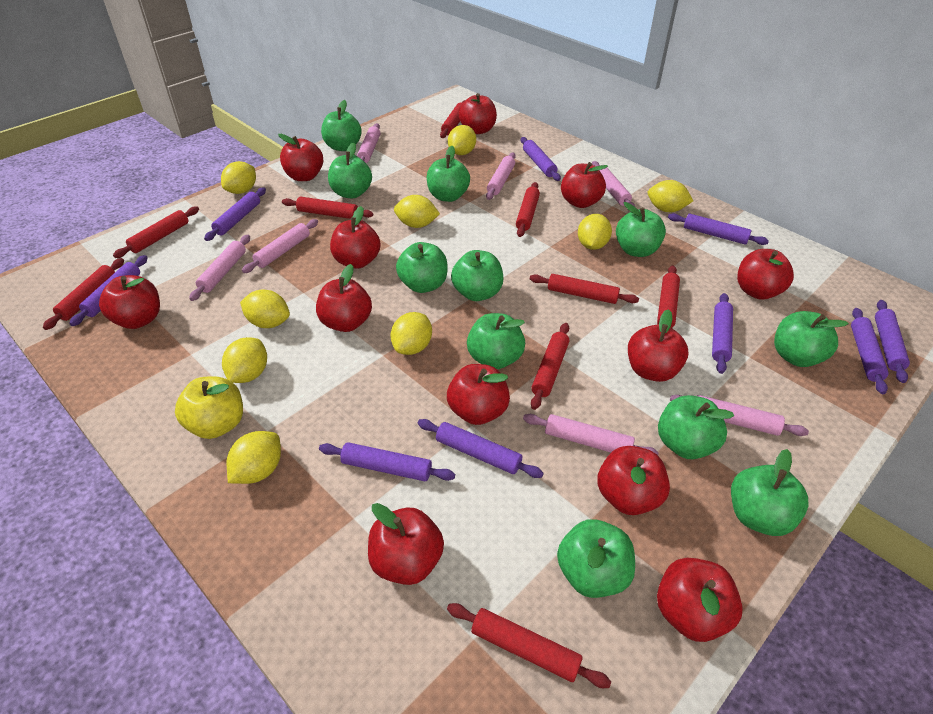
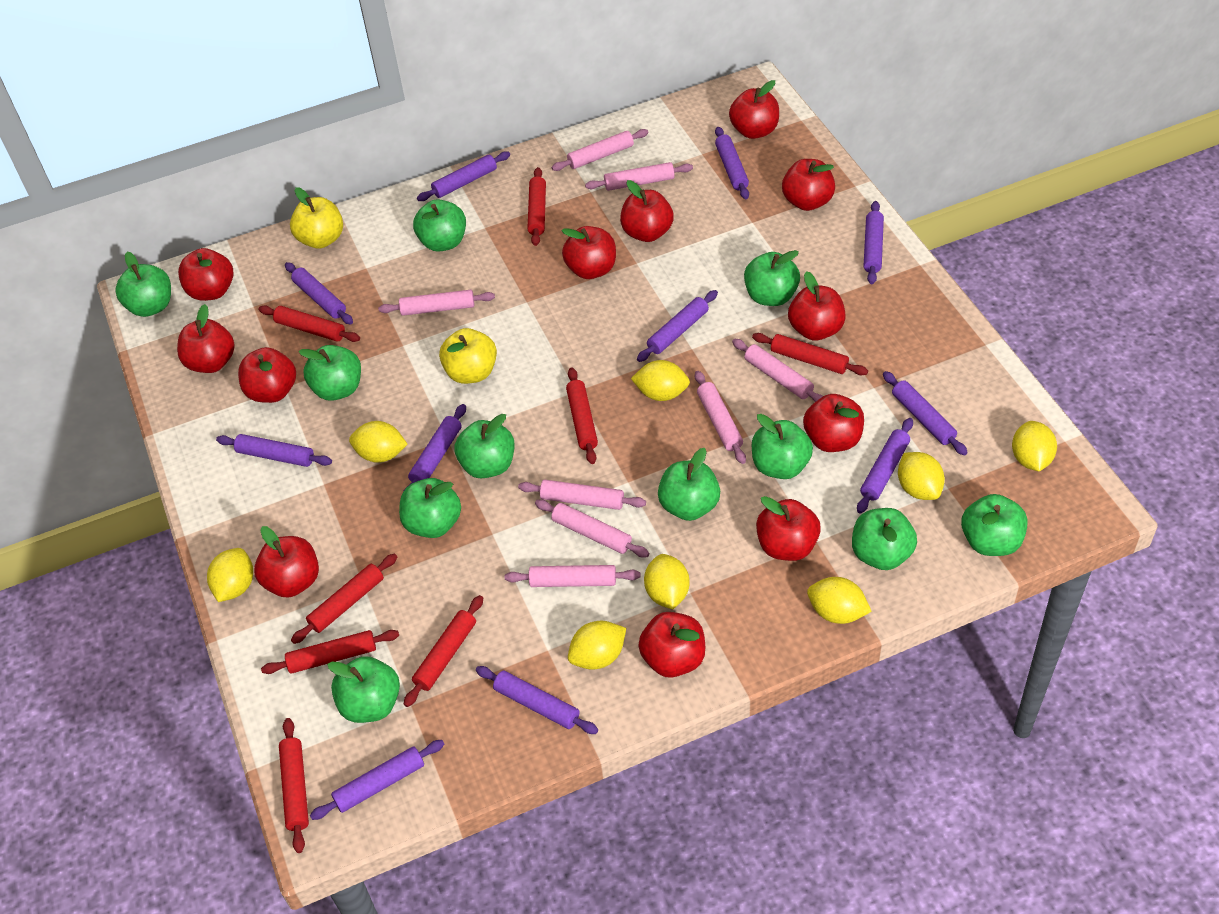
pink rolling pin: [189,235,250,301] [242,219,318,273] [357,123,380,163] [486,153,516,200] [523,414,659,455] [592,161,635,207] [670,395,809,436] = 7 -> [378,290,495,316] [505,565,640,587] [518,480,646,510] [535,499,649,558] [552,129,648,171] [585,162,693,191] [695,371,746,464] [732,339,823,402] = 8
purple rolling pin: [69,255,148,326] [204,187,266,241] [319,442,455,481] [418,419,544,478] [521,137,561,181] [668,213,769,245] [712,293,733,374] [851,308,889,394] [875,300,910,383] = 9 -> [216,434,332,467] [285,262,353,324] [310,740,444,820] [403,404,466,492] [417,151,510,201] [476,666,598,734] [637,290,718,362] [715,127,749,199] [857,418,913,513] [864,201,884,284] [883,371,968,455] = 11
red rolling pin: [43,258,124,330] [113,207,199,258] [282,197,373,219] [440,100,465,138] [447,603,611,688] [516,182,540,237] [530,274,639,304] [531,323,569,410] [657,265,680,328] = 9 -> [258,305,360,342] [261,630,399,674] [279,718,309,853] [291,554,397,644] [404,595,483,707] [527,167,546,246] [566,368,598,464] [752,333,868,375] = 8
yellow apple: [175,376,243,439] = 1 -> [290,187,343,249] [439,328,497,384] = 2
yellow lemon: [221,161,256,194] [222,337,267,383] [227,431,281,484] [240,290,290,328] [390,312,432,355] [394,195,440,228] [448,125,476,155] [578,214,612,250] [648,180,693,212] = 9 -> [207,548,253,602] [349,421,408,463] [568,621,626,670] [631,360,690,401] [644,554,690,610] [807,577,872,624] [898,452,945,500] [1012,421,1057,471] = 8

